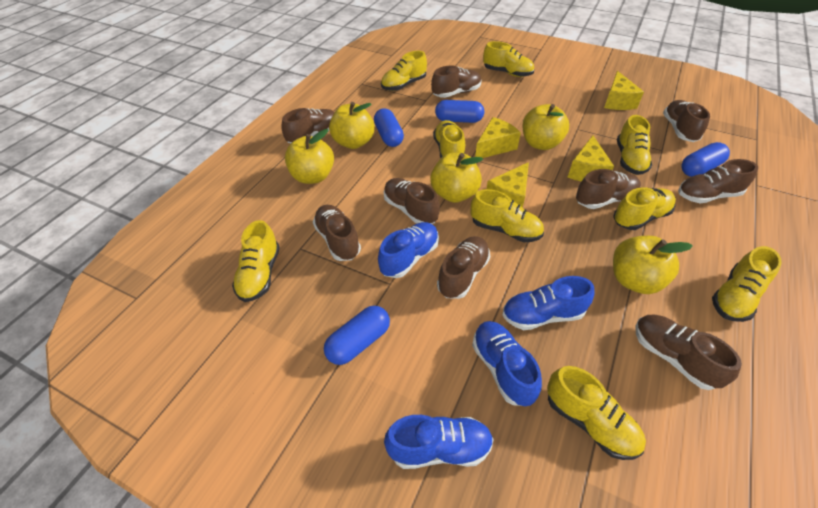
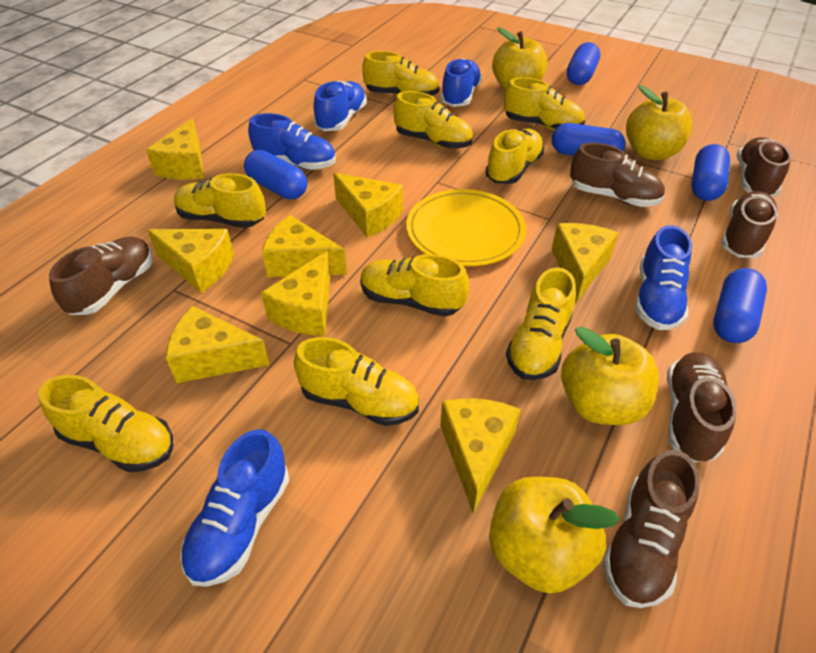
blue capsule: [324,306,390,365] [374,108,404,147] [435,100,484,123] [681,142,730,177] = 4 -> [244,150,307,199] [552,123,626,156] [567,42,600,85] [691,144,730,201] [713,268,767,343] = 5
blue shoe: [378,222,439,278] [384,415,494,469] [472,321,542,406] [502,276,595,330] = 4 -> [180,429,290,587] [248,113,336,170] [314,81,367,131] [441,58,482,107] [635,225,692,330] = 5
brown shoe: [281,108,334,143] [313,205,361,261] [384,178,440,224] [431,66,482,98] [437,236,490,299] [576,169,641,209] [635,315,742,390] [663,100,710,142] [678,159,758,203] = 9 -> [49,237,153,315] [570,143,665,207] [603,449,700,608] [667,352,737,462] [721,191,778,258] [737,137,791,197] = 6
yellow apple: [285,129,334,184] [329,102,375,149] [430,153,483,203] [523,104,569,150] [613,236,693,294] = 5 -> [489,477,620,594] [492,28,548,90] [561,326,659,425] [626,85,692,160] = 4
yellow cheese: [475,117,521,158] [487,162,529,208] [568,136,614,181] [604,71,644,110] = 4 -> [146,118,204,180] [147,229,234,293] [166,306,270,383] [261,251,331,336] [262,215,347,277] [333,173,403,238] [440,398,521,513] [552,223,619,303] = 8
yellow plate: none = 0 -> [406,189,526,266] = 1

